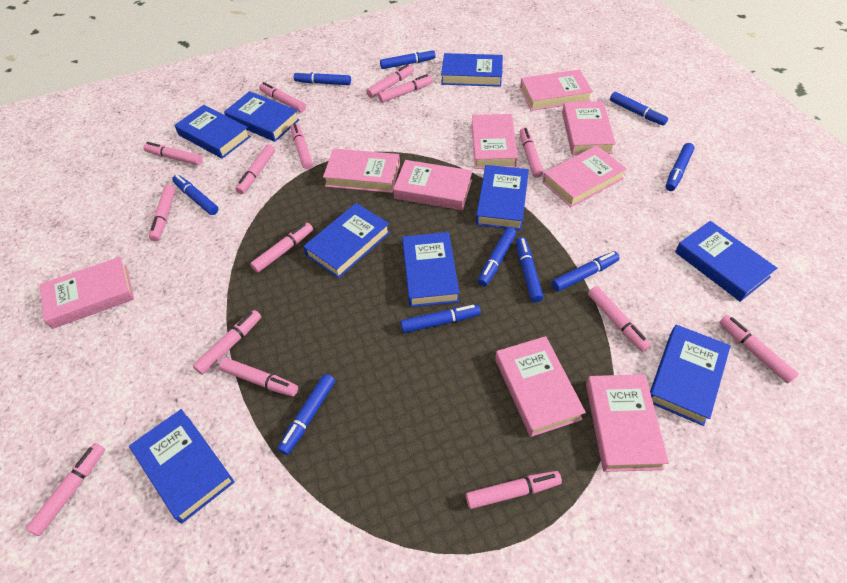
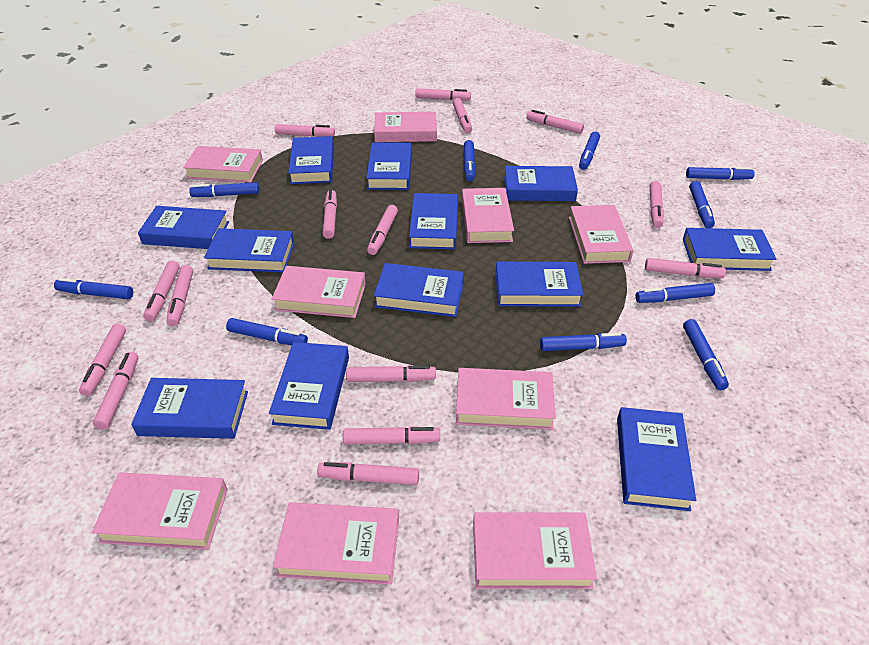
blue book: [129,409,235,523] [174,105,251,159] [224,91,299,142] [303,203,390,278] [402,232,459,307] [441,53,503,87] [476,165,529,230] [650,325,731,426] [675,221,777,302] = 9 -> [131,378,248,439] [138,206,229,249] [204,228,294,272] [269,342,349,430] [288,136,334,184] [366,142,412,190] [374,263,464,317] [409,193,458,250] [496,262,583,307] [504,166,578,201] [617,407,696,511] [683,228,777,271] = 12

